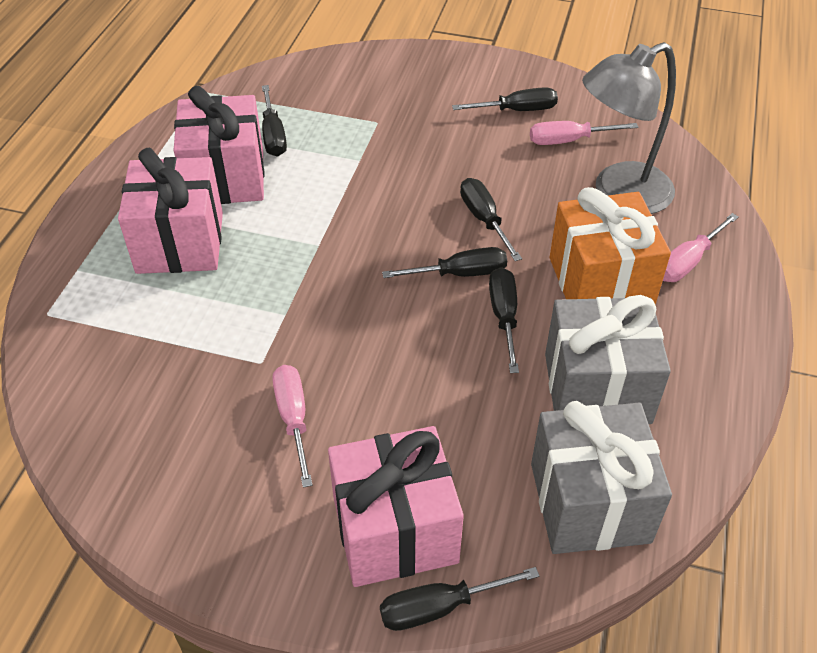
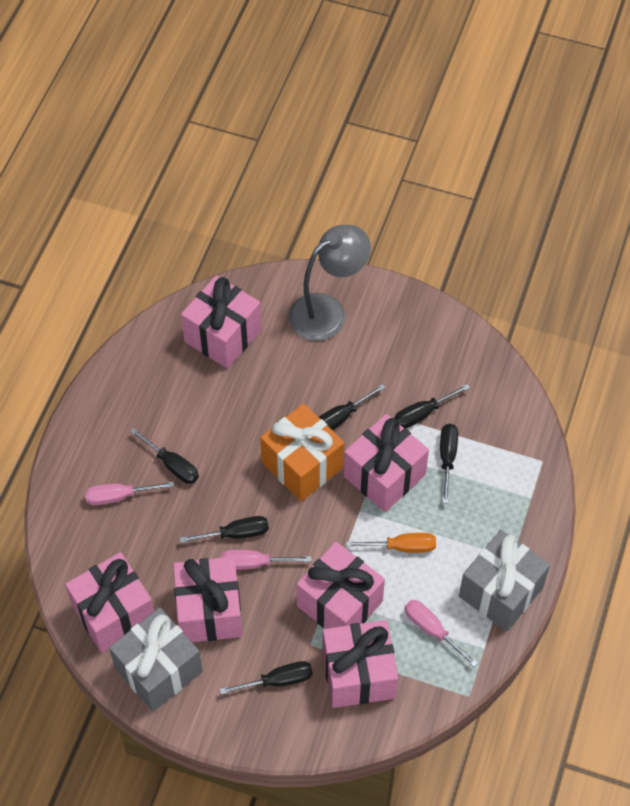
orange screwdriver: none = 0 -> [346,533,436,553] = 1
pink gift: [118,148,223,274] [174,86,264,204] [328,426,464,587] = 3 -> [65,552,154,653] [173,557,243,642] [181,275,262,369] [297,542,385,629] [322,620,398,708] [344,414,429,512] = 6

